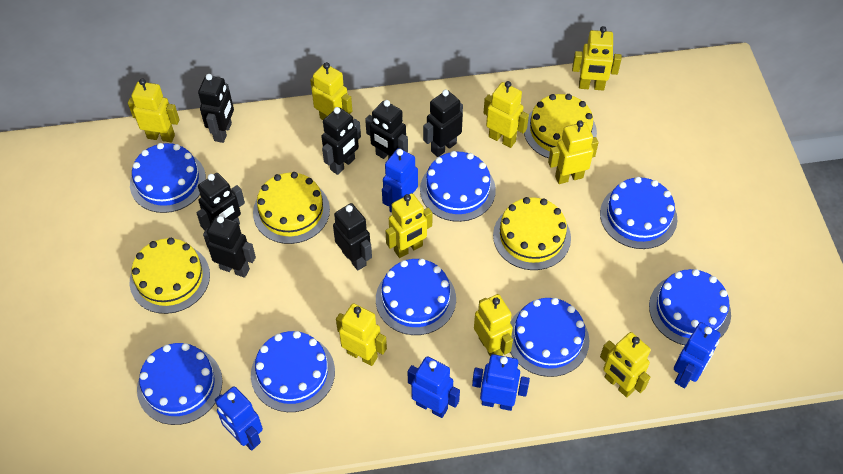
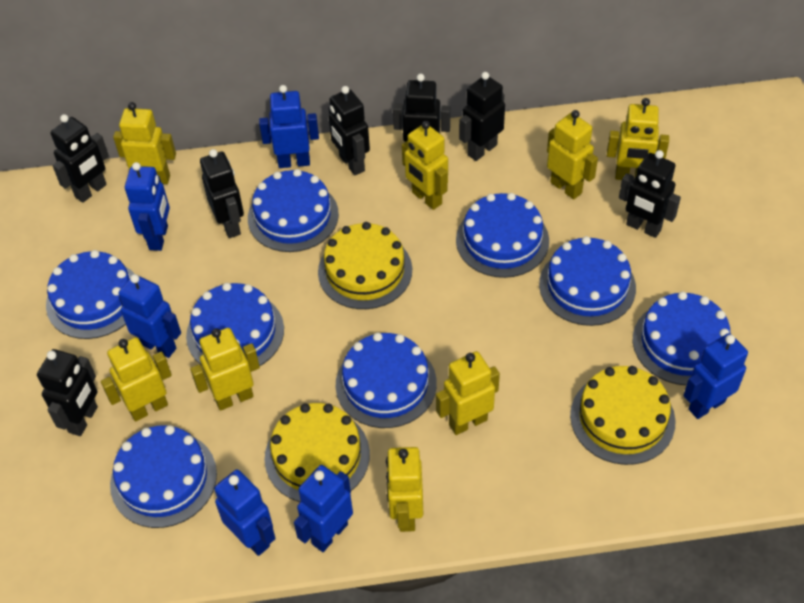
blue robot: [215,386,263,451] [382,148,418,213] [408,356,460,418] [472,354,530,411] [674,322,721,388] = 5 -> [118,274,181,358] [125,162,170,251] [214,469,276,556] [259,85,319,168] [294,465,353,552] [683,333,748,419] = 6
yellow cake: [130,238,210,314] [253,172,330,244] [493,197,571,270] [524,94,597,158] = 4 -> [265,403,370,502] [318,222,412,309] [570,366,675,465] = 3
yellow robot: [128,79,179,143] [310,62,352,120] [336,303,387,366] [385,193,433,258] [474,294,513,356] [484,81,529,148] [548,120,599,184] [572,26,621,90] [600,332,651,397] = 9 -> [101,337,172,421] [113,102,176,184] [190,328,260,411] [386,447,423,532] [402,121,448,210] [436,351,500,435] [547,110,598,200] [607,98,669,180] = 8

